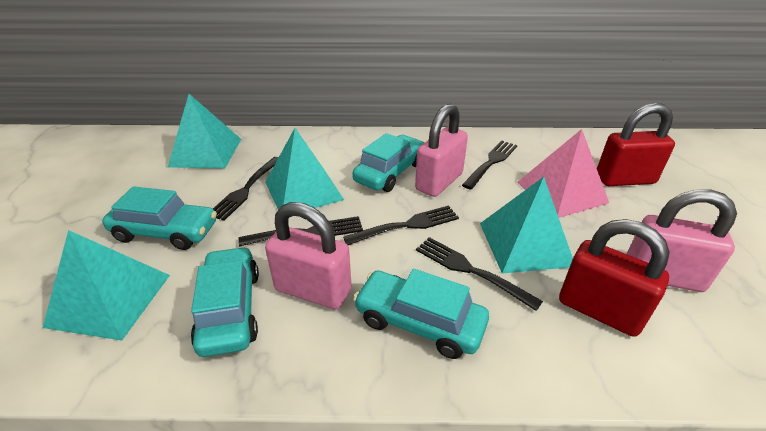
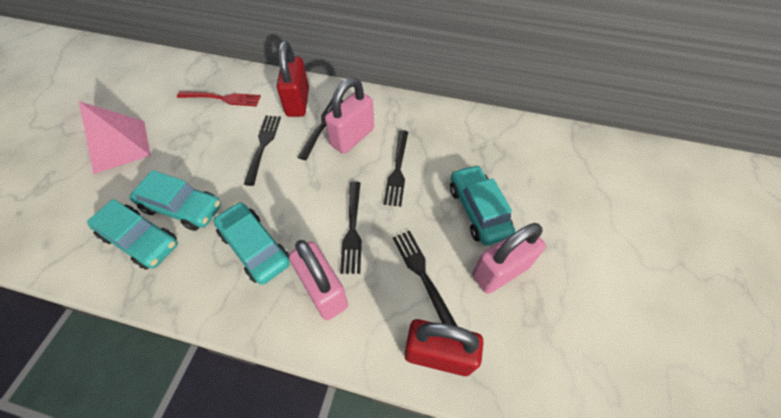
red fork: none = 0 -> [177,91,261,106] = 1
turquoise pyramid: [43,230,170,341] [168,94,241,169] [265,128,344,210] [480,177,573,274] = 4 -> none = 0

